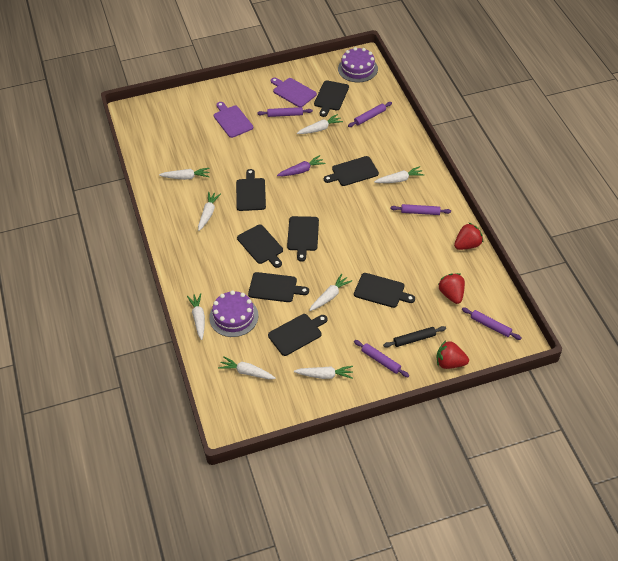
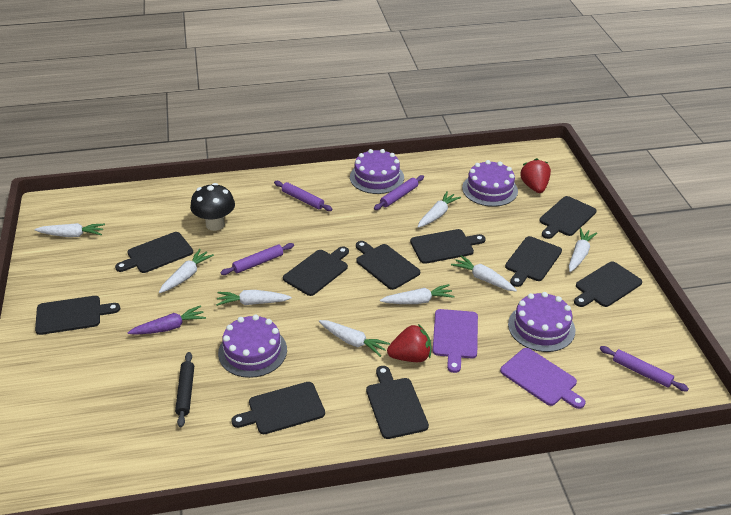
black cutting board: [236,169,266,211] [237,224,283,268] [248,272,309,302] [268,314,328,356] [287,216,319,262] [314,80,349,117] [324,156,379,186] [354,273,415,308] = 8 -> [35,296,120,335] [115,232,193,273] [231,382,325,434] [283,246,349,296] [356,241,420,290] [366,366,429,439] [410,229,486,264] [505,236,562,287] [539,196,597,239] [574,261,642,307] = 10
black mushroom: none = 0 -> [190,183,235,231] = 1
purple cake: [209,291,258,337] [338,47,378,82] = 2 -> [218,315,287,378] [350,149,404,194] [462,160,518,207] [508,292,575,352] = 4
purple rolling pin: [257,107,313,117] [348,102,392,127] [354,340,409,377] [391,204,451,215] [462,308,521,340] = 5 -> [220,243,294,275] [274,181,332,211] [374,175,424,210] [600,346,689,391] = 4
red strawberry: [437,340,469,369] [438,273,465,304] [454,222,483,250] = 3 -> [387,324,431,362] [520,158,551,193] = 2

